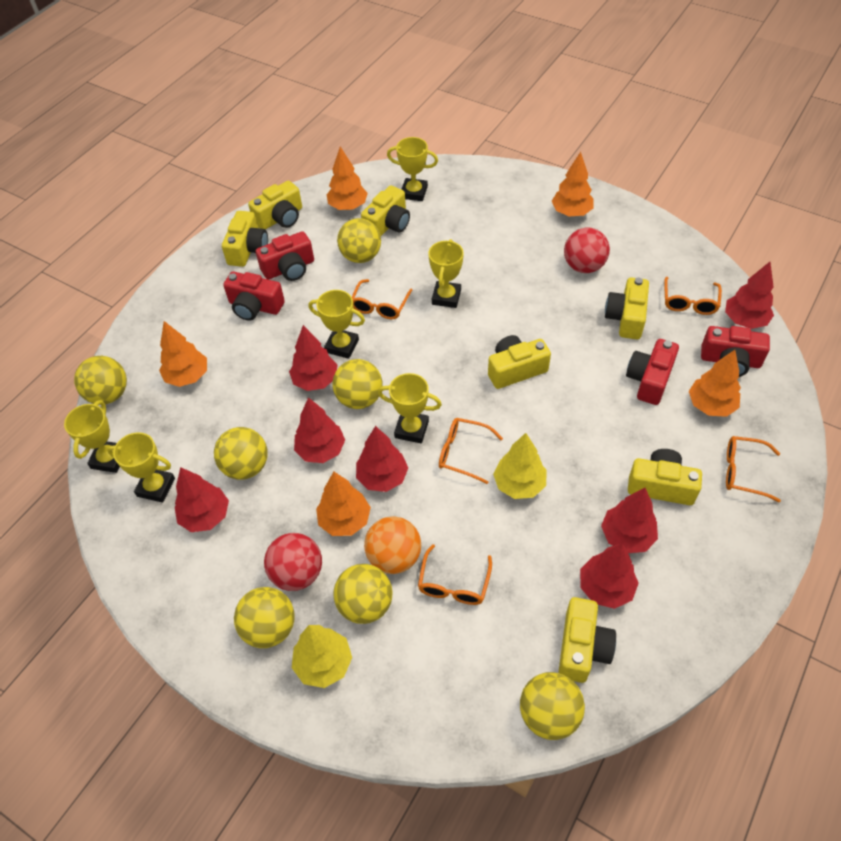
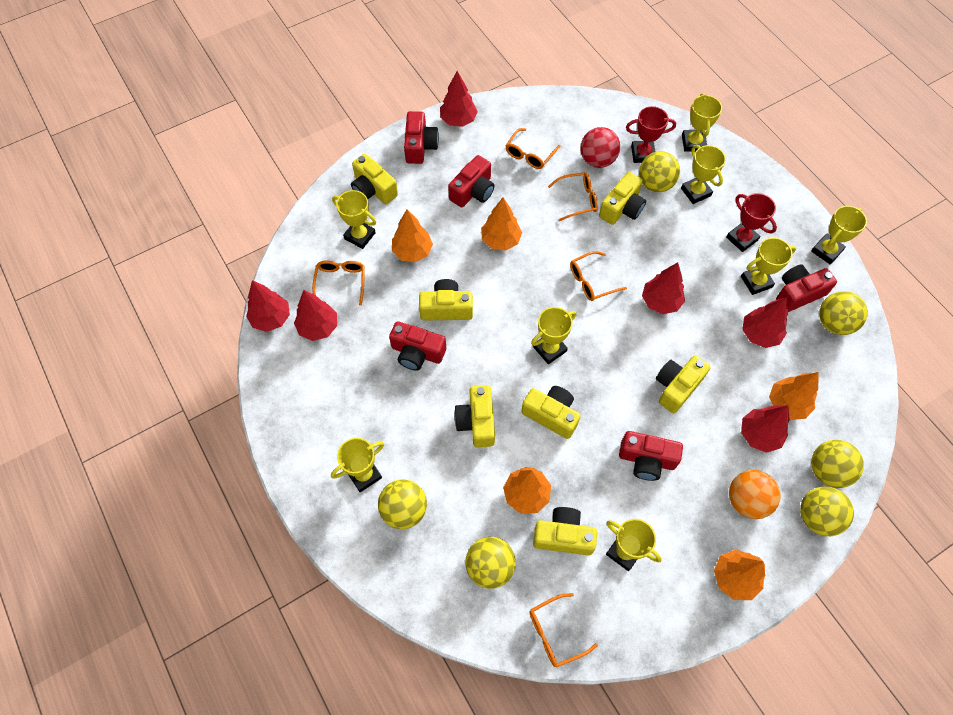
red ball: [264,533,322,591] [564,228,610,273] = 2 -> [580,127,620,168] = 1
red camera: [223,271,285,321] [256,231,314,281] [626,339,679,405] [701,326,770,377] = 4 -> [389,321,446,370] [404,111,439,164] [448,155,494,207] [619,431,683,481] [776,265,837,312] = 5
red tree: [175,467,229,532] [289,325,337,391] [294,397,345,463] [356,426,408,492] [580,543,639,609] [601,488,658,553] [725,262,774,329] = 7 -> [246,280,290,332] [294,290,337,341] [440,71,478,127] [642,262,685,314] [741,405,790,453] [742,297,788,348] = 6
red trophy: none = 0 -> [626,106,676,163] [726,193,777,252] = 2
yellow ball: [74,356,127,405] [214,427,268,480] [234,587,295,648] [332,359,383,409] [333,564,392,624] [337,218,381,263] [520,672,585,740] = 7 -> [378,479,427,529] [465,537,516,589] [639,151,680,192] [800,486,854,536] [811,440,864,488] [819,291,868,335] = 6
yellow tree: [292,625,352,688] [493,433,547,499] = 2 -> none = 0
yellow trophy: [64,400,120,473] [107,432,175,503] [309,290,365,359] [378,373,442,443] [387,137,438,201] [428,239,464,308] = 6 -> [331,438,384,492] [332,190,376,249] [531,307,576,364] [606,519,662,571] [681,145,726,204] [682,93,722,152] [741,238,796,295] [811,206,867,265] = 8

